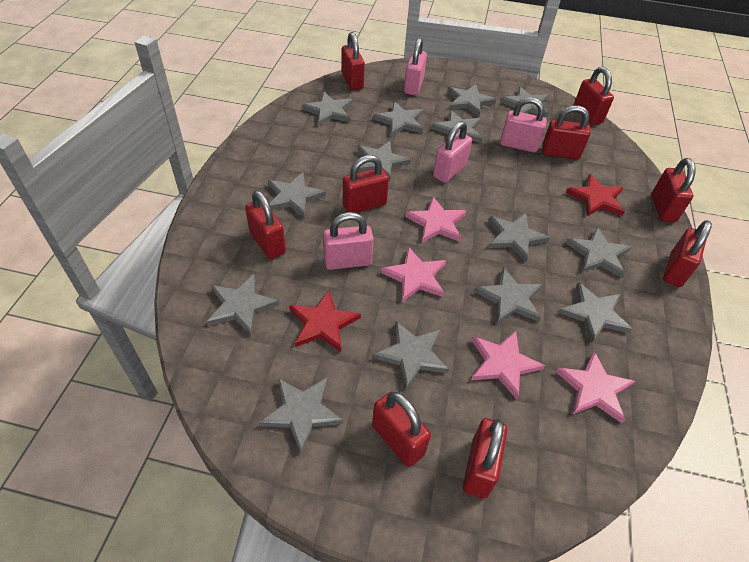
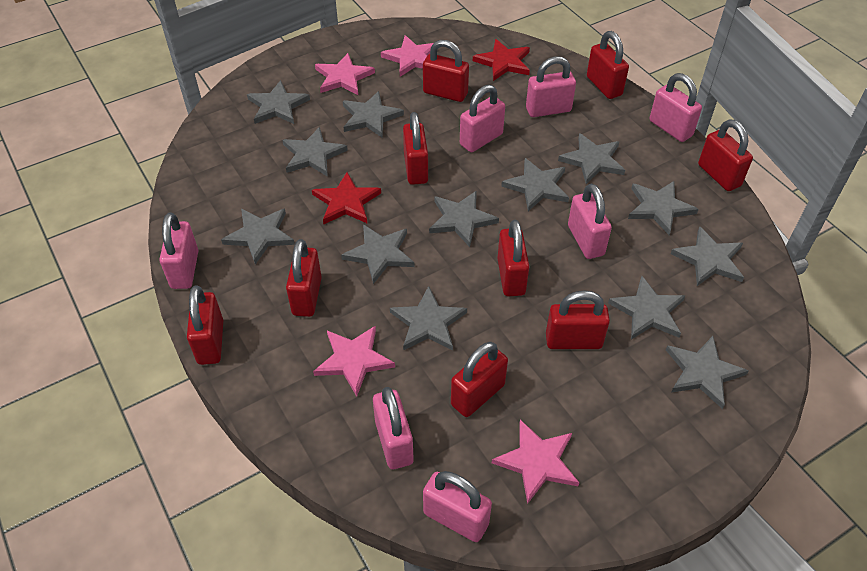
grey star: [207,274,279,335] [259,378,343,453] [268,172,326,218] [302,92,353,126] [357,141,411,181] [373,101,424,137] [373,321,449,389] [431,110,483,143] [447,84,496,117] [475,267,542,324] [488,213,550,262] [500,86,549,117] [559,282,632,343] [566,227,631,278] = 14 -> [221,208,295,265] [247,80,310,124] [283,127,348,177] [341,224,415,284] [343,91,404,138] [390,286,467,351] [429,191,499,247] [501,158,569,211] [558,133,625,184] [608,276,685,340] [628,181,699,235] [666,336,749,409] [671,227,744,286] = 13
pink padlock: [323,212,374,270] [404,38,427,95] [433,121,472,183] [500,97,547,153] = 4 -> [160,213,198,289] [373,387,414,469] [423,471,492,542] [460,85,505,152] [526,57,576,117] [568,183,612,259] [650,73,702,142] = 7

